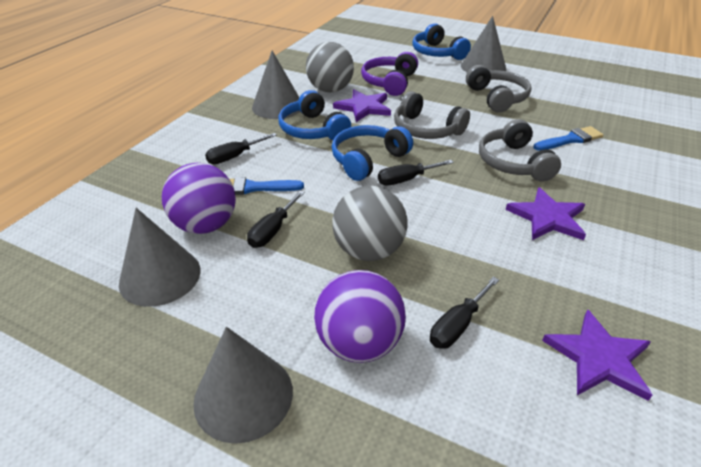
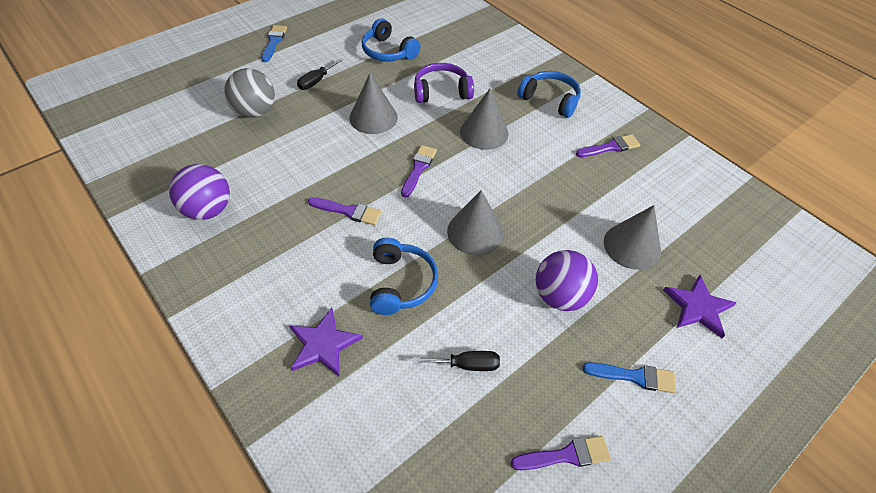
black screwdriver: [205,133,277,164] [247,190,305,248] [378,160,454,186] [430,277,499,349] = 4 -> [297,58,344,90] [412,351,500,371] = 2
grey ball: [306,42,354,92] [332,186,407,261] = 2 -> [224,68,275,118] = 1
grey headphones: [394,91,470,139] [466,65,532,113] [479,119,561,181] = 3 -> none = 0
purple brush: none = 0 -> [308,197,382,225] [401,145,437,198] [511,436,611,470] [576,134,640,157] = 4
purple star: [333,89,391,122] [505,187,586,240] [542,309,652,401] = 3 -> [290,308,363,377] [663,275,736,338] = 2

